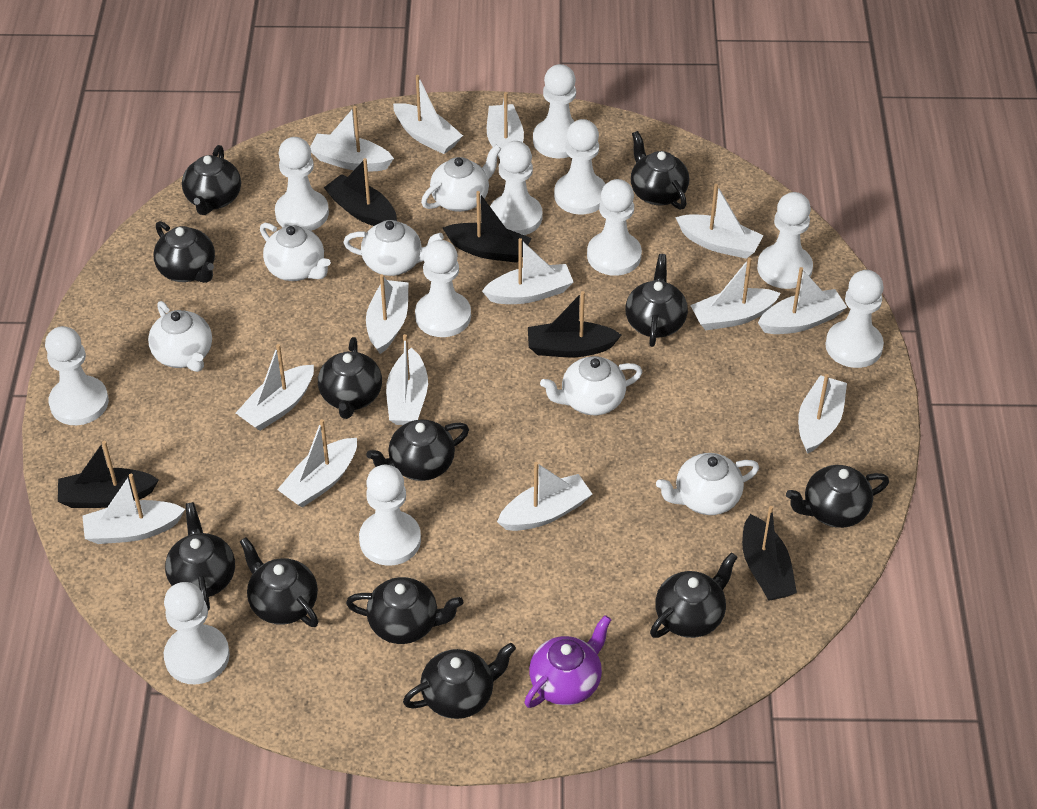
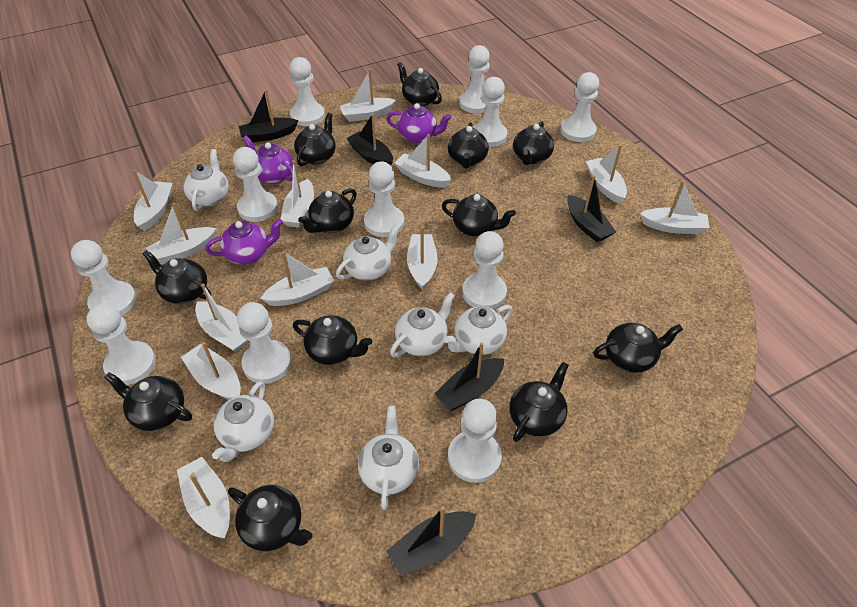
purple teapot: [525,615,611,708] = 1 -> [205,219,283,265] [243,136,293,184] [387,103,452,143] = 3
white boat: [82,474,185,544] [236,344,314,431] [277,419,357,508] [310,106,394,171] [366,274,409,354] [386,334,428,425] [393,75,463,154] [482,238,574,304] [487,92,524,159] [497,462,592,531] [675,184,764,259] [690,258,781,330] [758,267,847,334] [798,374,847,454] = 14 -> [133,170,173,231] [146,203,216,265] [177,457,230,539] [181,342,241,400] [195,283,249,352] [260,251,334,306] [281,160,314,228] [340,69,396,122] [394,134,451,188] [407,226,438,290] [586,145,627,204] [640,180,709,234] = 12

